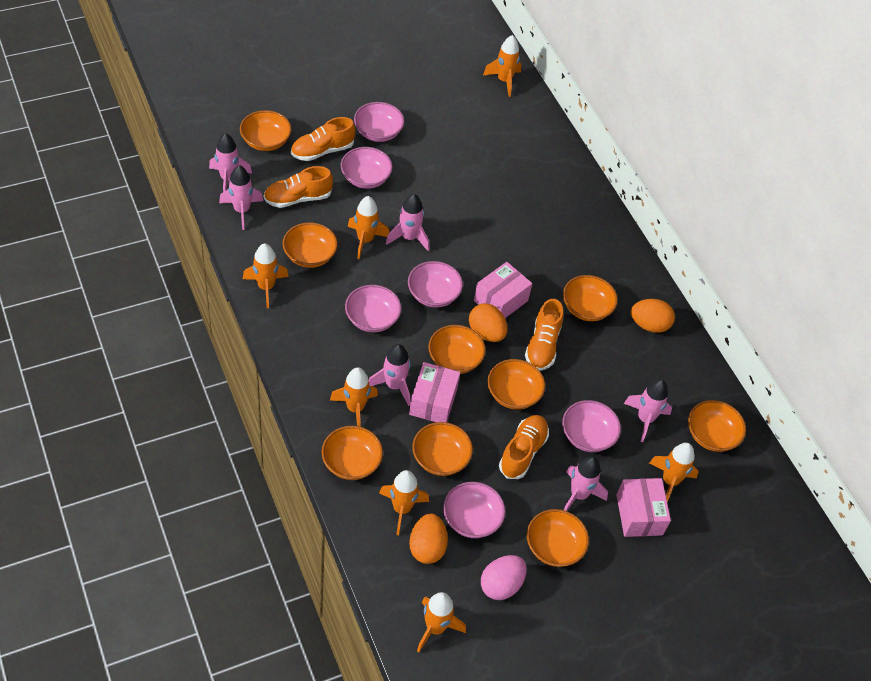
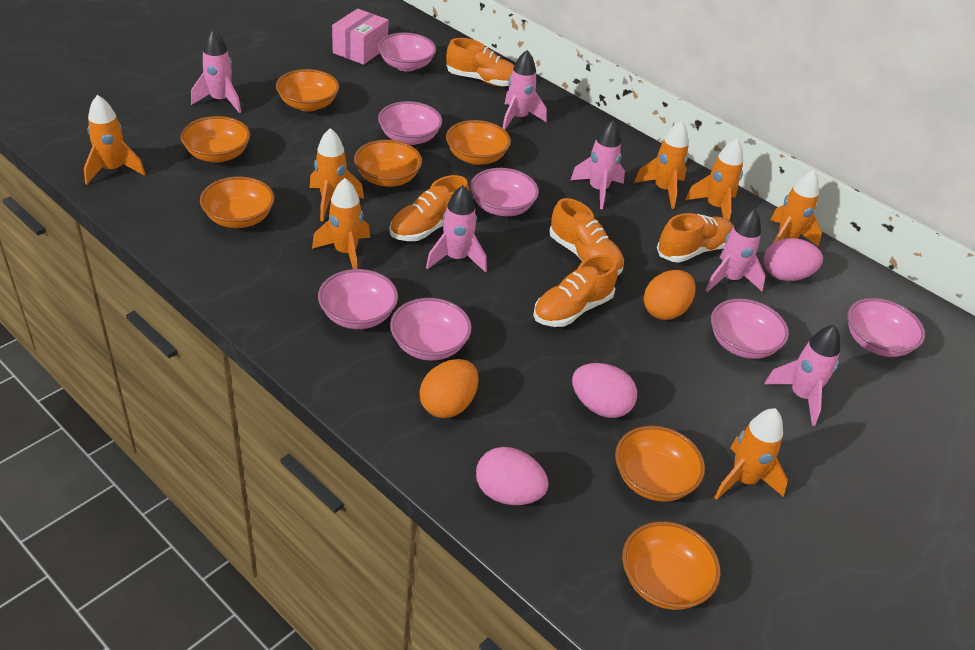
orange bowl: [240,110,291,151] [283,222,338,268] [322,426,383,480] [412,422,473,476] [428,325,486,374] [487,359,545,410] [527,509,589,567] [563,275,618,321] [688,400,746,452] = 9 -> [181,116,250,163] [200,177,274,228] [276,69,339,111] [354,140,422,187] [446,120,511,165] [615,426,705,502] [622,521,721,610] = 7
orange egg: [409,513,448,564] [469,303,507,342] [631,299,675,333] = 3 -> [420,359,479,418] [644,270,696,320] = 2
orange shoe: [264,166,333,208] [291,117,356,161] [499,415,549,479] [525,299,564,371] = 4 -> [389,175,469,241] [446,38,515,87] [533,255,618,327] [549,198,624,275] [657,213,733,263] = 5
pink bowl: [341,147,393,189] [345,285,401,332] [354,102,404,142] [408,261,463,308] [443,482,505,538] [562,400,621,452] = 6 -> [318,269,398,329] [378,33,436,72] [378,101,442,145] [390,298,472,361] [470,168,539,216] [711,299,789,359] [848,298,925,357] = 7
pink box: [409,362,460,422] [474,262,532,318] [617,478,671,537] = 3 -> [332,9,389,65] = 1
pink egg: [481,555,527,600] = 1 -> [476,447,549,505] [572,363,637,418] [764,238,823,281] = 3

